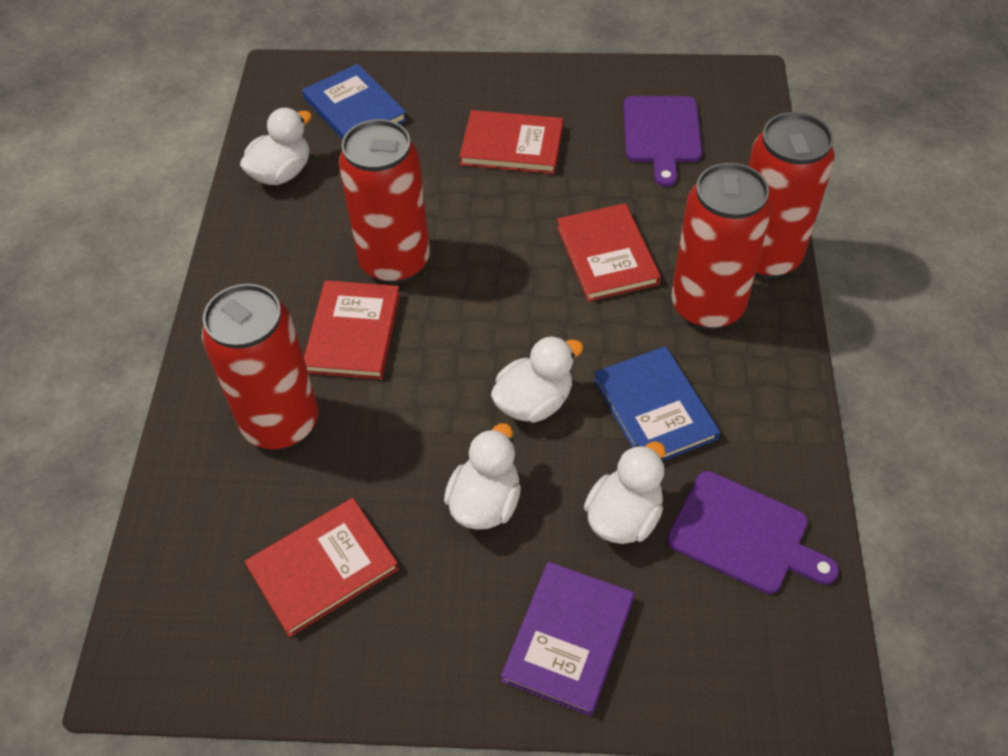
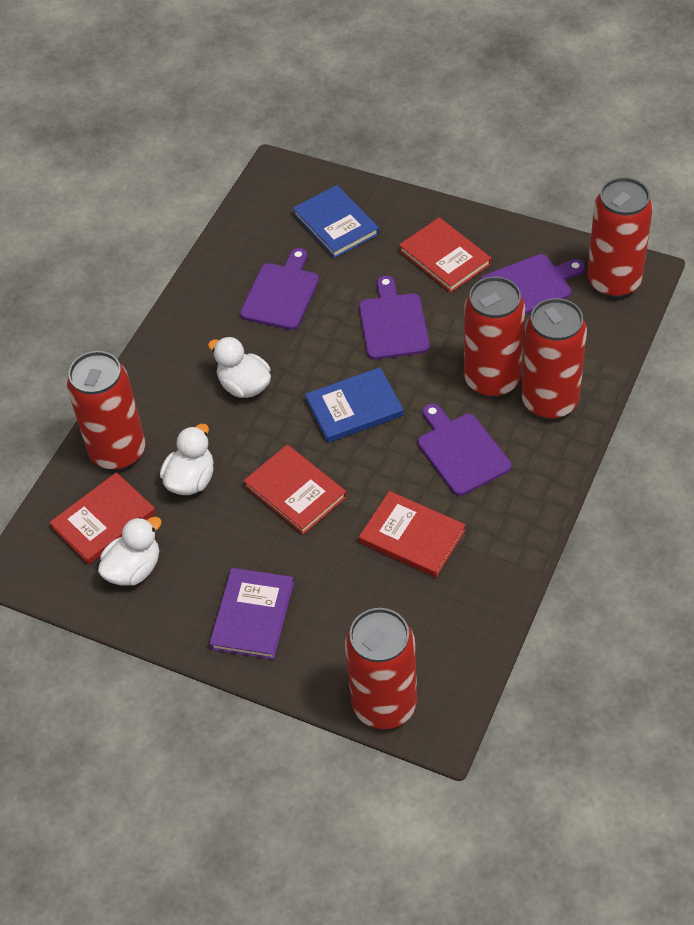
purple cutting board: [623,96,702,187] [667,471,839,594] = 2 -> [240,248,319,330] [359,276,430,360] [418,404,511,496] [481,254,585,314] = 4
red can: [202,284,318,450] [338,119,430,284] [671,163,772,330] [748,112,835,279] = 4 -> [67,351,145,471] [345,608,417,729] [464,277,525,398] [521,298,587,420] [587,177,653,298] = 5
white duck: [240,108,312,185] [444,423,521,530] [491,336,584,423] [584,441,666,544] = 4 -> [98,517,162,586] [160,424,214,495] [208,337,271,398] = 3

